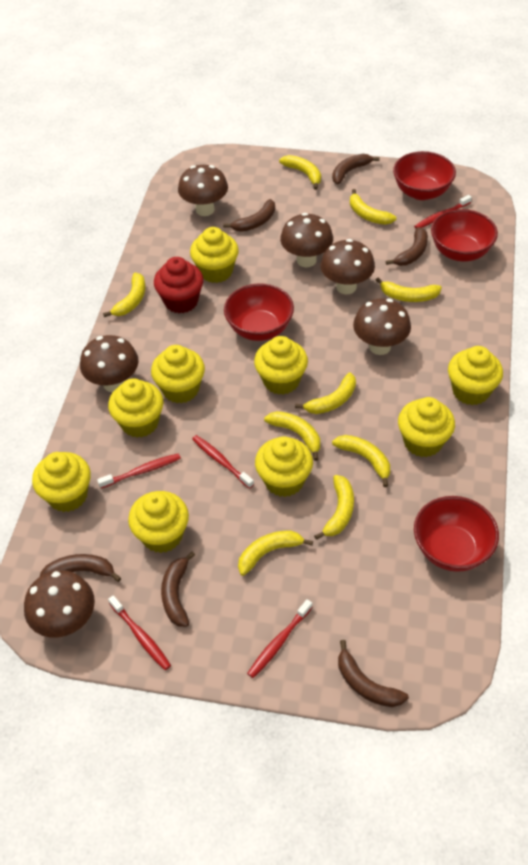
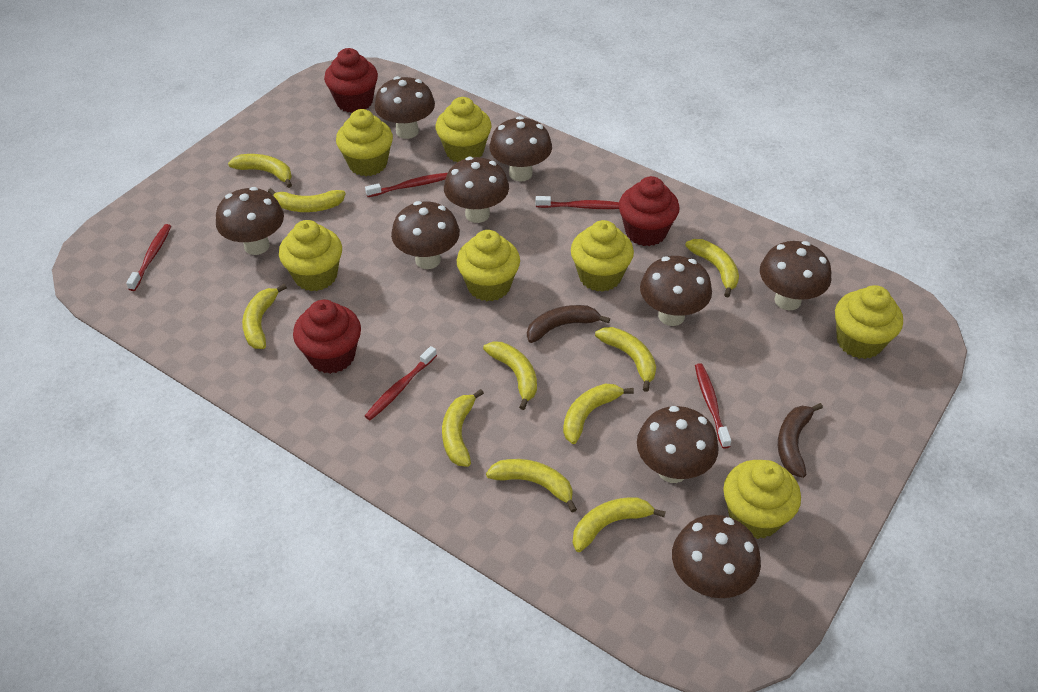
brown banana: [40,554,121,582] [161,552,195,627] [223,199,275,232] [332,154,380,184] [338,640,409,707] [386,227,428,266] = 6 -> [527,305,610,343] [778,403,823,478] = 2
brown mushroom: [24,570,95,638] [80,335,139,392] [178,165,228,216] [280,213,333,267] [320,239,375,294] [353,298,411,355] = 6 -> [216,187,284,255] [374,76,435,139] [391,201,460,269] [444,157,509,223] [489,116,552,182] [637,406,719,483] [640,256,712,326] [672,514,761,598] [760,241,832,311] = 9
red bowl: [224,284,294,341] [393,151,456,200] [414,496,499,572] [431,209,498,262] = 4 -> none = 0
red cupcake: [154,257,203,313] = 1 -> [293,300,361,374] [324,48,378,113] [619,176,679,246] = 3
yellow banana: [103,273,145,317] [238,530,313,576] [264,411,320,461] [279,155,321,190] [295,372,356,414] [314,475,354,540] [332,435,390,487] [350,189,396,225] [376,278,442,302] = 9 -> [228,154,292,188] [242,284,287,349] [268,188,346,212] [442,389,484,467] [483,342,537,410] [486,459,577,513] [563,383,634,444] [573,497,666,552] [595,327,656,392] [685,239,739,297] = 10
yellow cupcake: [32,452,91,512] [108,378,163,438] [128,491,189,553] [151,345,205,403] [190,227,239,283] [254,336,308,395] [255,436,313,497] [398,397,455,457] [448,346,503,405] = 9 -> [279,220,342,291] [336,109,393,176] [436,97,491,162] [457,230,520,301] [571,220,634,292] [723,460,801,539] [835,285,903,359] = 7

